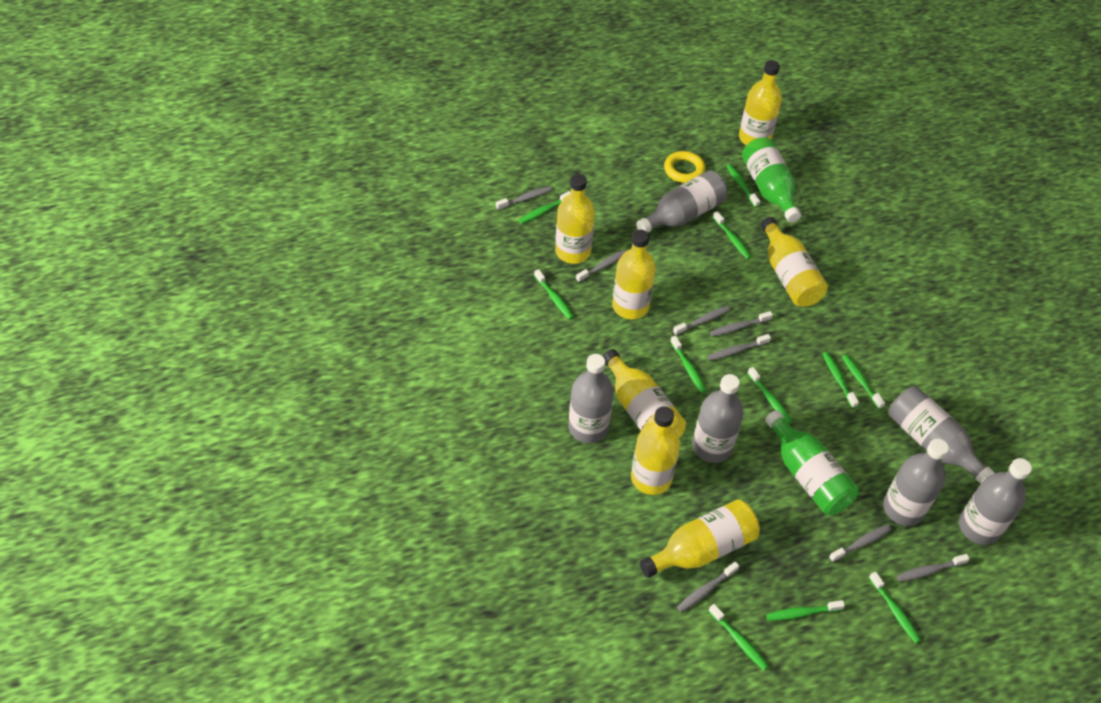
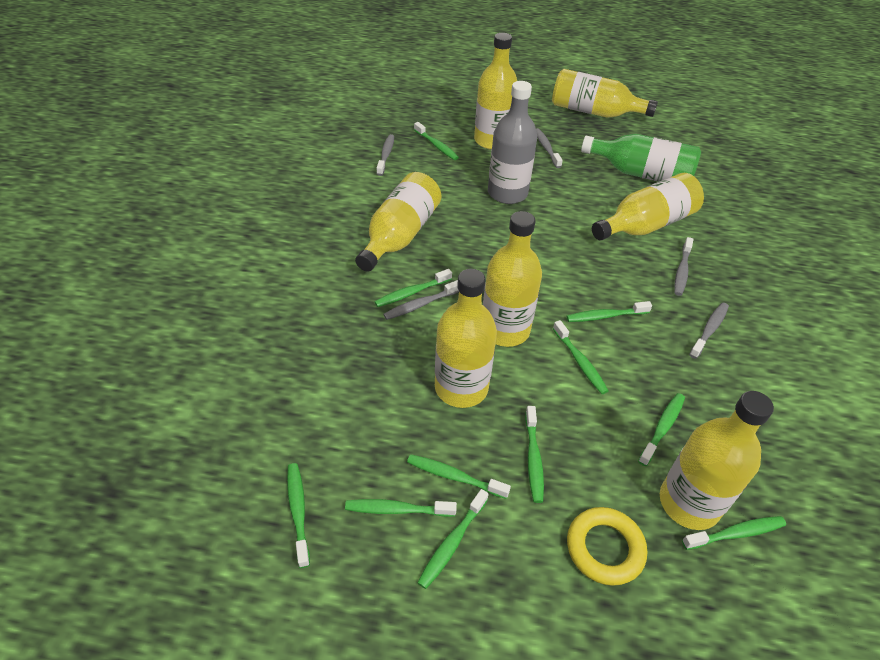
green bottle: [742,137,801,223] [765,410,859,515] = 2 -> [581,134,701,182] = 1
grey bottle: [569,354,614,443] [636,171,727,233] [692,374,744,463] [883,439,949,526] [889,387,995,484] [959,458,1032,545] = 6 -> [488,81,537,204] = 1
grey toothbrush: [496,186,552,210] [576,249,627,283] [673,306,730,336] [677,561,739,613] [707,334,771,361] [710,311,773,337] [829,524,892,562] [897,554,970,582] = 8 -> [377,134,394,176] [383,280,459,320] [536,128,563,168] [674,237,693,296] [689,302,729,359] = 5

